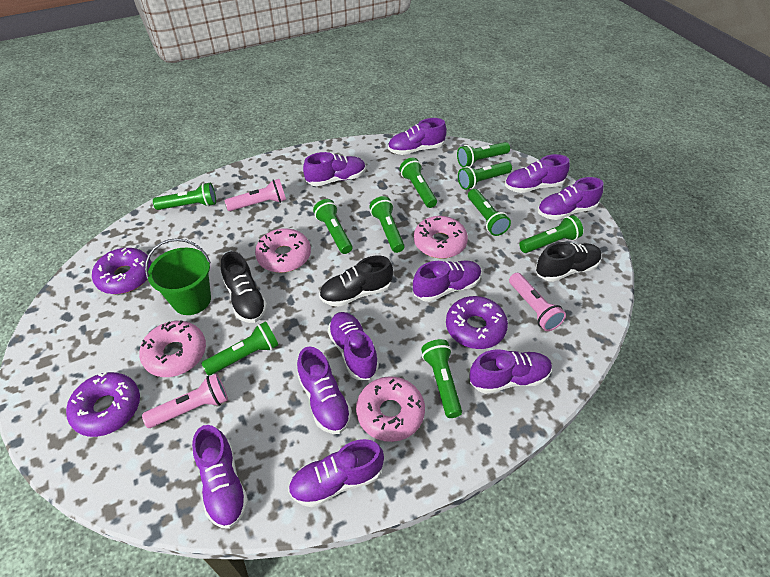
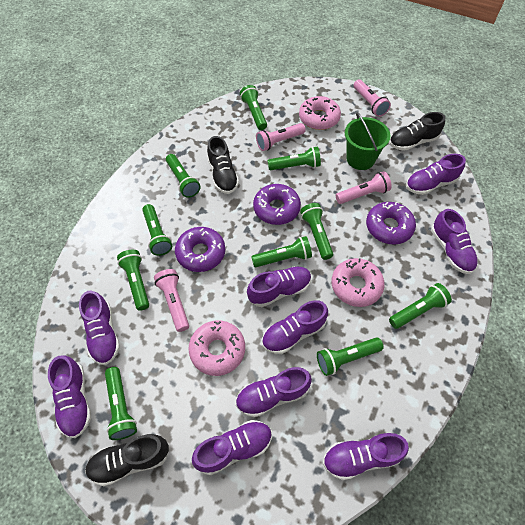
pink donut: [139,320,206,377] [255,228,311,273] [356,376,425,442] [414,216,468,259] = 4 -> [188,321,245,376] [299,96,341,130] [331,258,385,307] = 3
pink flashlight: [142,374,228,428] [225,179,286,211] [509,273,566,331] = 3 -> [154,269,189,332] [256,123,306,151] [336,171,392,204] [354,80,391,117] = 4
purple shoe: [192,425,248,529] [288,439,384,507] [297,346,352,434] [303,152,366,186] [328,312,379,380] [388,118,447,155] [413,260,482,302] [469,349,552,394] [505,154,570,193] [538,177,604,220] = 10 -> [48,356,91,438] [79,291,120,365] [192,420,272,475] [235,367,312,418] [247,267,312,307] [262,300,328,354] [323,433,409,480] [406,154,466,195] [431,209,478,274] = 9

